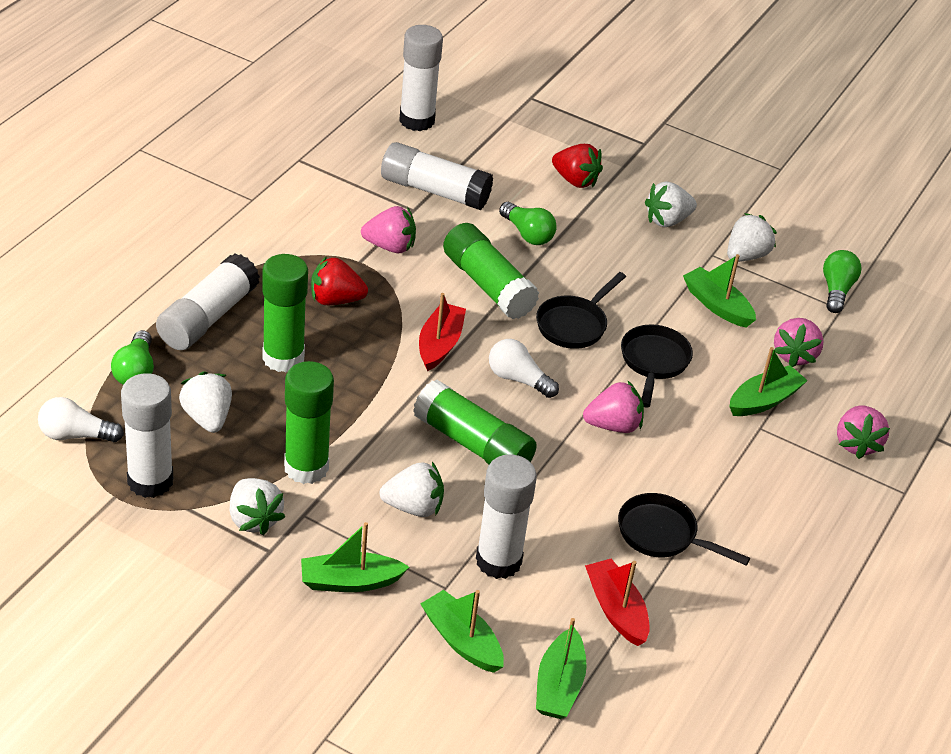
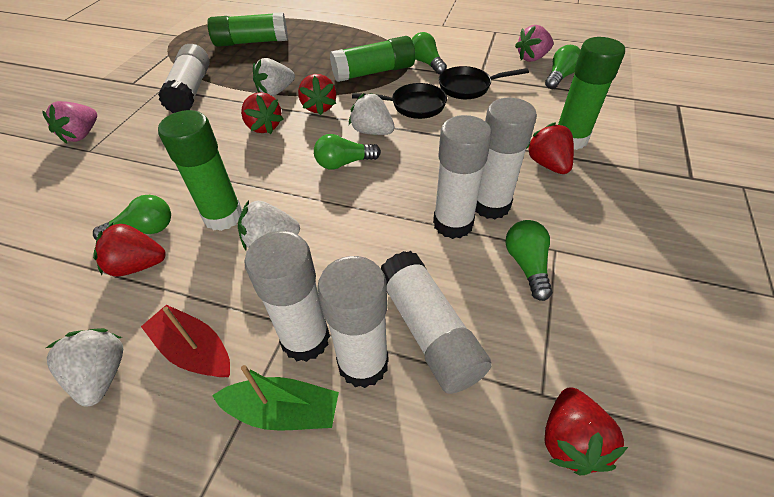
black pan: [536,272,626,349] [618,493,750,565] [621,325,693,408] = 3 -> [352,83,447,119] [439,66,529,99] = 2
green boat: [301,522,409,592] [420,590,504,673] [536,618,587,719] [683,254,756,328] [729,347,808,416] = 5 -> [212,365,339,431] = 1
green light bulb: [111,330,154,385] [499,202,557,245] [823,250,862,313] = 3 -> [93,195,171,240] [314,134,381,170] [412,32,447,75] [505,220,553,301] [545,45,580,89] = 5
pink strawberry: [361,206,416,253] [583,380,644,433] [774,318,824,367] [837,406,890,459] = 4 -> [42,101,97,144] [515,25,553,62] = 2
red boat: [419,293,466,371] [585,559,649,646] = 2 -> [141,305,230,377] = 1
red strawberry: [311,256,368,305] [552,144,603,188] = 2 -> [93,223,166,277] [241,92,283,134] [298,74,336,115] [526,122,574,174] [544,387,628,476] = 5
white glue stick: [121,373,173,498] [156,254,260,350] [381,142,493,210] [399,25,443,131] [476,454,537,579] = 5 -> [158,44,210,113] [244,231,330,362] [317,256,389,388] [381,251,492,394] [433,115,492,239] [475,98,537,219] = 6
white light bulb: [38,397,124,442] [489,339,559,398] = 2 -> none = 0
white strawberry: [179,371,232,433] [230,478,285,536] [380,462,444,517] [645,182,697,227] [727,213,777,262] = 5 -> [46,328,123,407] [238,201,300,250] [253,58,295,96] [349,93,395,135] = 4

